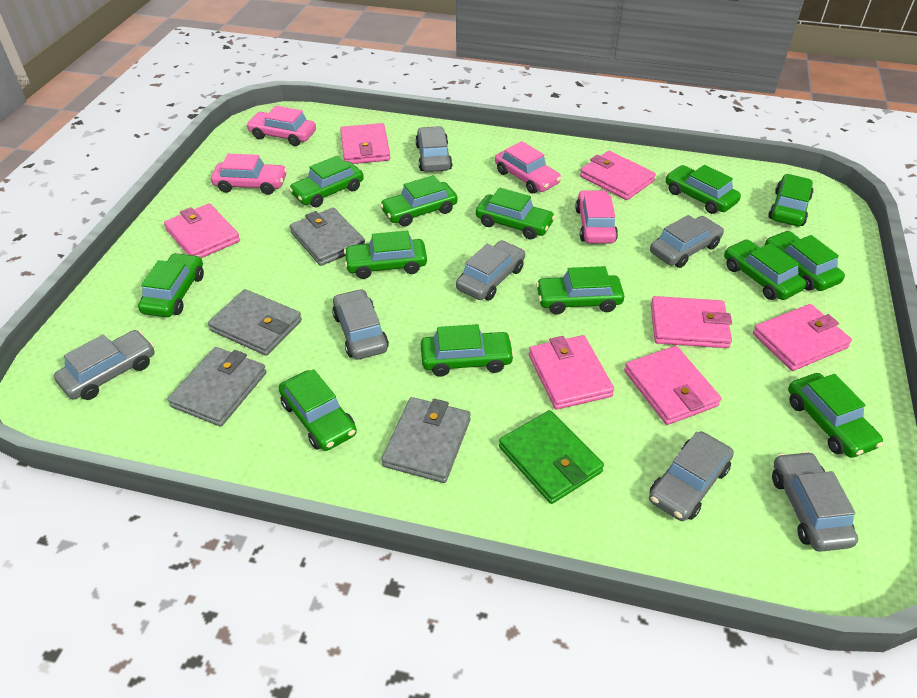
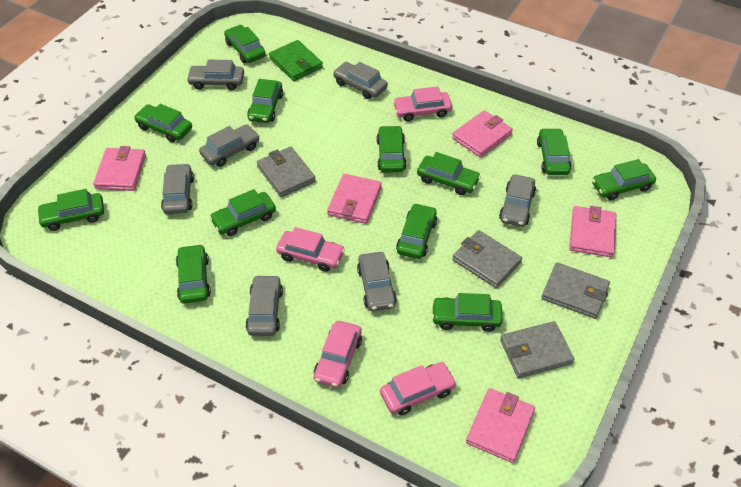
green car: [138,253,204,317] [279,369,357,451] [289,155,364,207] [344,230,427,279] [380,175,458,227] [421,324,515,377] [476,188,555,239] [536,266,624,315] [666,165,741,214] [724,239,806,300] [765,231,845,291] [769,174,813,226] [788,373,883,458] = 13 -> [37,189,104,231] [134,104,192,142] [176,244,211,304] [209,189,276,236] [224,25,266,63] [247,79,283,123] [377,125,407,172] [396,203,437,259] [417,152,481,195] [432,293,503,332] [537,128,571,175] [592,159,656,200] = 12
pink wallet: [164,203,240,258] [340,123,390,164] [529,335,614,410] [580,151,656,200] [624,346,721,425] [651,296,732,348] [753,304,852,371] = 7 -> [93,146,146,191] [327,174,382,224] [452,110,513,158] [466,388,535,463] [569,206,616,257] = 5

